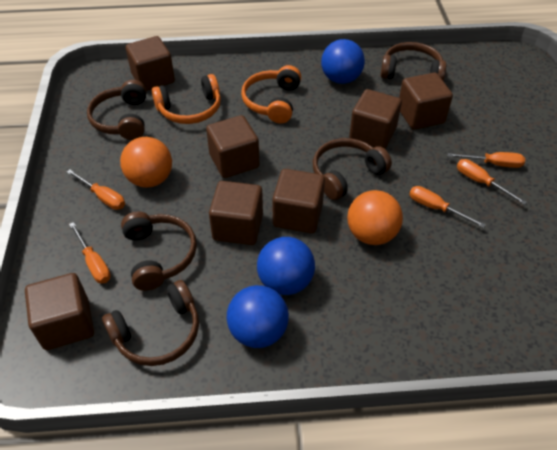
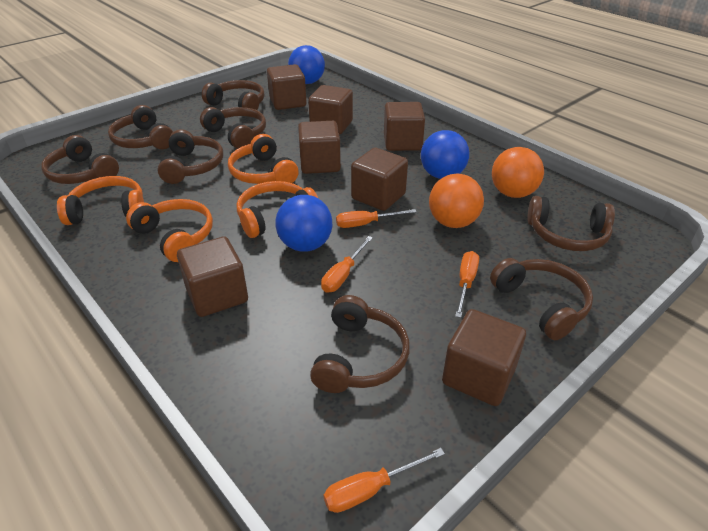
brown headphones: [87,80,146,140] [102,280,199,366] [121,212,197,291] [313,138,392,200] [381,42,446,81] = 5 -> [41,135,119,184] [108,105,173,149] [157,129,223,184] [200,107,266,149] [202,80,264,110] [310,295,410,393] [490,258,593,340] [527,196,615,251] = 8
orange headphones: [152,74,221,124] [241,65,301,123] = 2 -> [57,176,144,225] [126,199,213,262] [228,134,299,184] [237,181,318,238] = 4
orange screwdriver: [67,170,125,210] [69,222,111,284] [409,186,486,228] [447,152,525,168] [457,159,527,205] = 5 -> [321,236,373,293] [323,448,445,513] [336,209,417,228] [455,251,479,318] = 4

